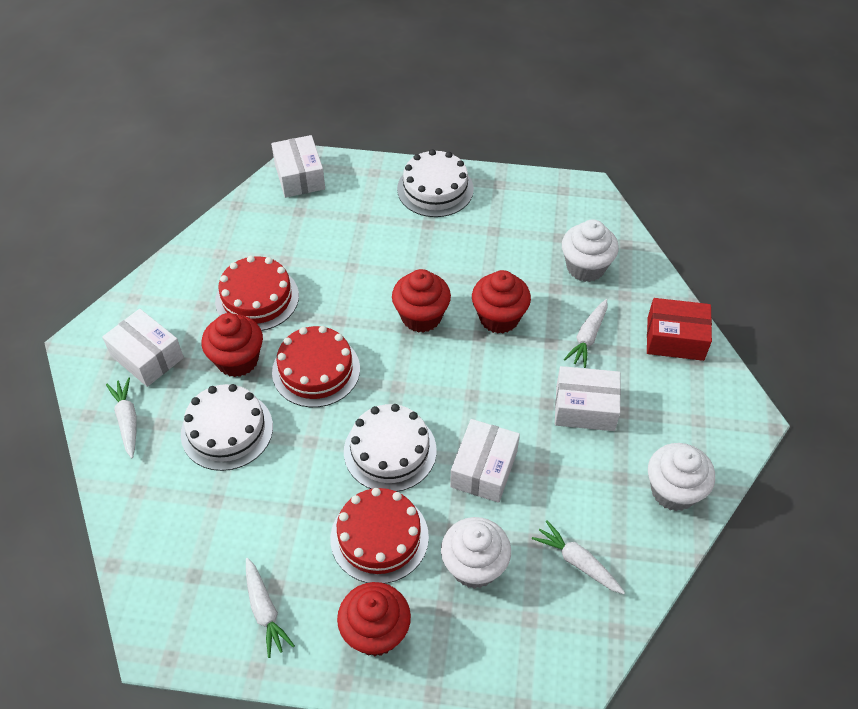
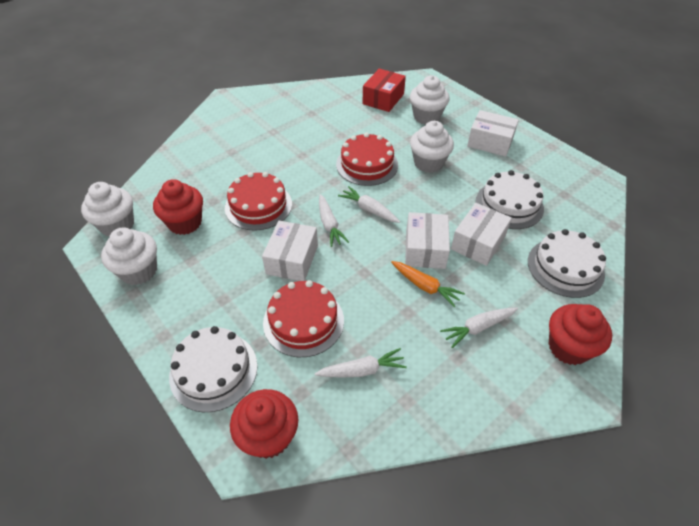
orange carrot: none = 0 -> [391,261,465,307] = 1
red cupcake: [202,313,263,377] [337,582,411,656] [392,269,451,333] [472,270,531,333] = 4 -> [153,179,203,235] [230,389,298,459] [549,304,612,365] = 3
white cupcake: [441,517,511,589] [562,219,619,282] [648,443,715,511] = 3 -> [81,182,134,236] [101,228,157,285] [410,75,450,125] [410,121,454,173] = 4

